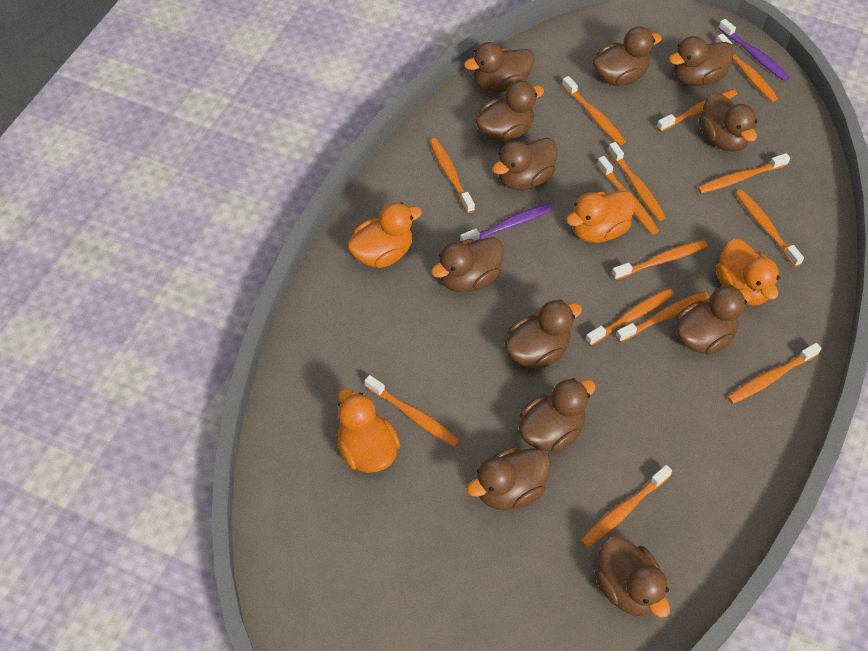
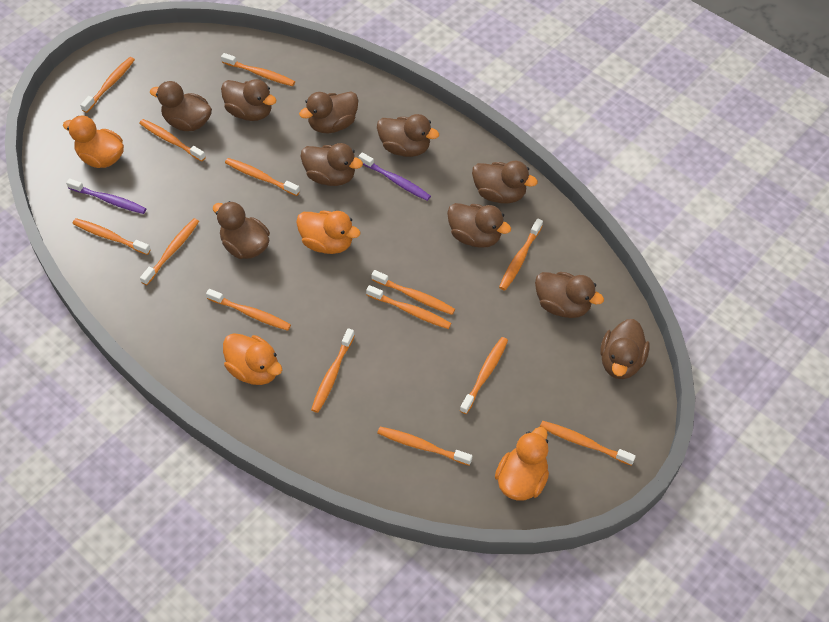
brown duck: [431,237,504,292] [464,42,534,92] [467,447,551,510] [475,81,544,143] [492,138,557,190] [504,300,582,369] [519,378,596,453] [593,26,662,86] [594,536,670,618] [669,36,734,86] [675,285,752,355] [699,92,757,152] = 12 -> [150,81,212,131] [213,201,270,259] [221,79,277,121] [299,92,358,133] [301,143,363,186] [377,114,439,157] [447,203,511,248] [472,161,538,204] [535,272,604,318] [600,319,650,379] = 10

